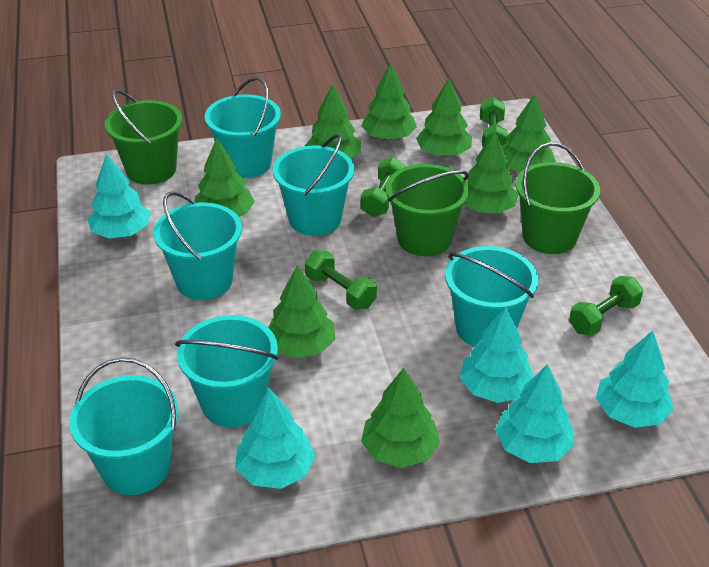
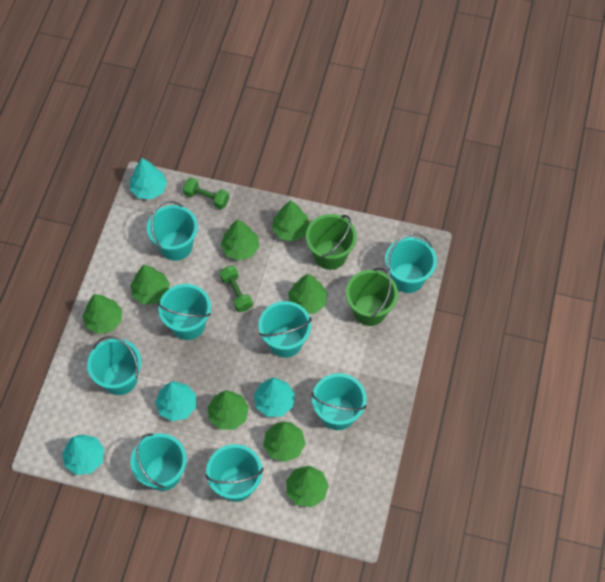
green bucket: [105,90,182,185] [386,164,469,256] [516,142,600,254] = 3 -> [306,214,357,270] [346,268,398,326] = 2
green dumbbell: [305,250,377,310] [361,157,406,217] [480,97,508,147] [569,276,643,336] = 4 -> [183,177,229,209] [220,266,253,312] = 2
turquoise bucket: [69,357,178,495] [153,191,242,300] [175,315,278,427] [205,77,281,178] [273,134,354,236] [445,246,538,347] = 6 -> [87,336,141,395] [130,433,187,491] [147,201,198,261] [158,284,211,340] [205,444,264,502] [258,301,312,358] [311,373,367,430] [385,233,437,293] = 8
turquoise tree: [87,154,151,239] [235,388,315,489] [460,307,533,403] [495,364,574,463] [596,330,673,428] = 5 -> [62,435,104,475] [130,158,167,200] [155,381,196,421] [254,377,295,417] = 4

